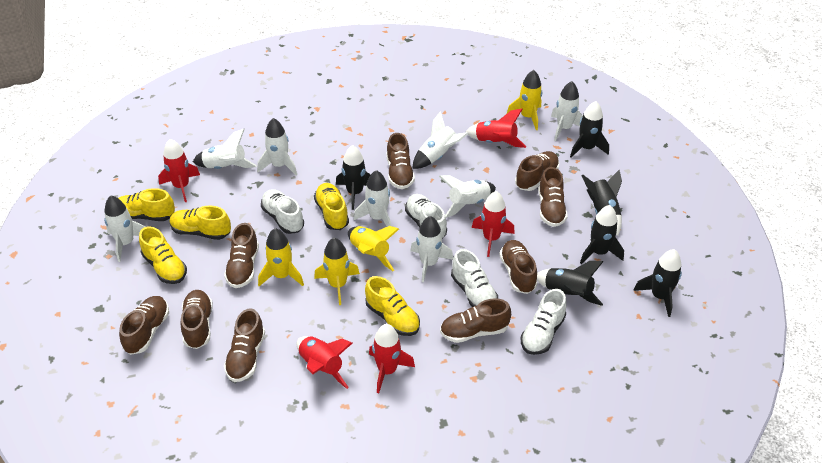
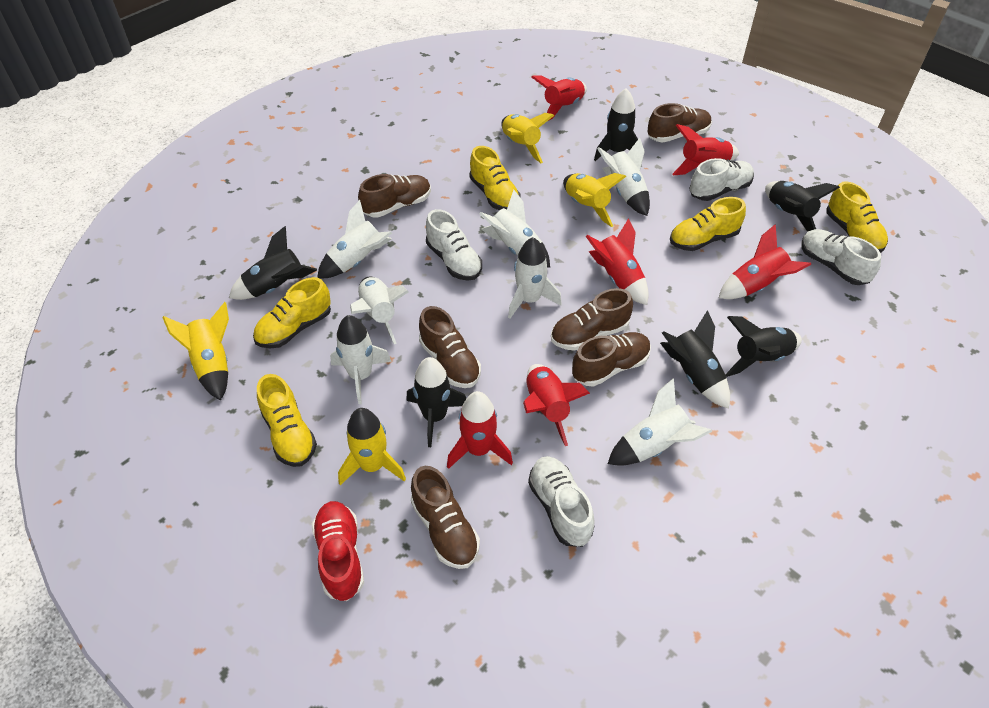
brown shoe: [119,296,169,355] [180,290,213,349] [224,223,259,288] [224,308,265,382] [386,133,415,189] [440,298,511,343] [499,240,537,294] [515,151,559,191] [538,167,568,227] = 9 -> [358,174,431,218] [411,466,480,569] [419,306,481,388] [551,288,633,351] [572,332,651,387] [648,103,712,142] = 6
red rocket: [158,139,200,202] [297,336,352,389] [369,324,415,393] [466,109,526,148] [472,191,515,257] = 5 -> [447,391,513,469] [523,364,590,446] [531,75,587,121] [586,218,649,305] [672,124,739,175] [719,224,811,299] = 6
red shoe: none = 0 -> [312,501,364,601] = 1
white rocket: [104,196,146,262] [193,129,257,169] [257,118,297,175] [354,170,391,227] [410,216,453,282] [412,111,469,169] [439,175,496,218] [551,81,583,141] = 8 -> [317,200,392,278] [330,315,392,404] [350,276,409,344] [479,190,550,268] [508,237,562,319] [597,138,650,216] [608,378,713,466] = 7

